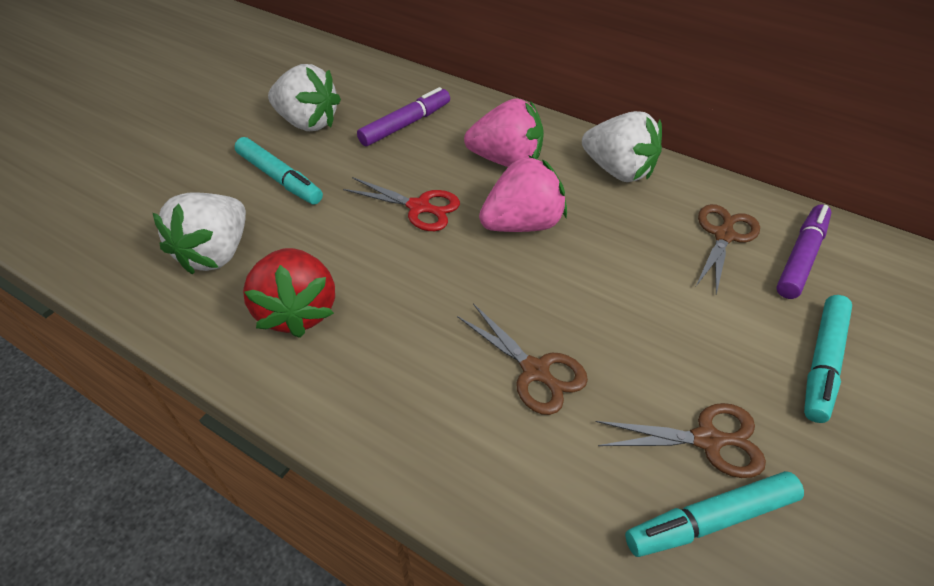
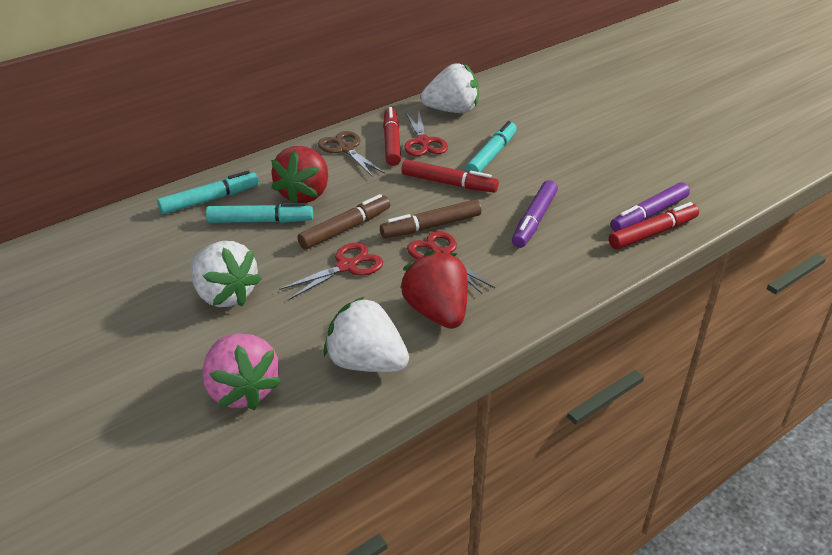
brown marker: none = 0 -> [297,194,391,249] [380,199,481,238] = 2
brown scissors: [457,303,588,415] [596,403,766,478] [696,204,760,295] = 3 -> [318,131,385,177] = 1
pink strawberry: [464,98,544,167] [479,155,567,232] = 2 -> [202,333,281,410] = 1
red marker: none = 0 -> [383,107,401,166] [401,159,499,193] [609,202,699,250] = 3
red scissors: [343,177,460,231] = 1 -> [279,242,383,300] [404,113,448,156] [407,231,495,294] = 3
red strawberry: [243,248,335,338] = 1 -> [271,146,328,203] [400,250,468,329] = 2

